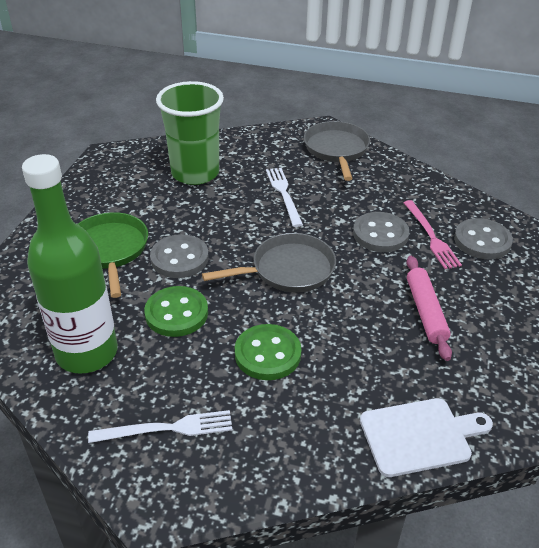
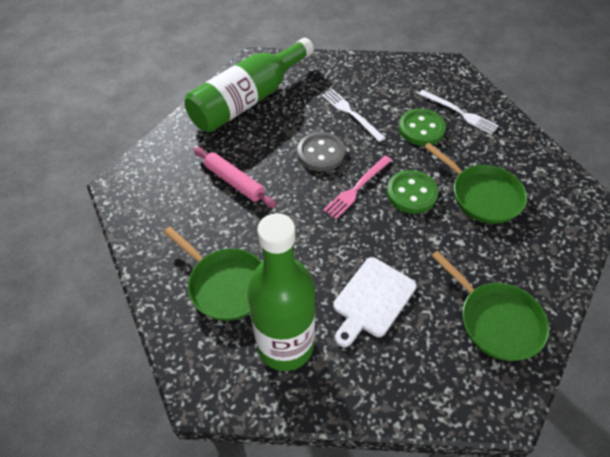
green bottle: [22,154,118,374] = 1 -> [184,38,314,132] [247,213,316,371] = 2
green cup: [156,81,224,185] = 1 -> none = 0
green pan: [78,212,148,298] = 1 -> [164,227,262,321] [424,143,527,224] [432,251,549,361] = 3
grey button: [150,234,209,278] [353,212,409,252] [454,218,513,259] = 3 -> [297,132,345,171] = 1
grey pan: [202,233,336,293] [304,121,370,181] = 2 -> none = 0

